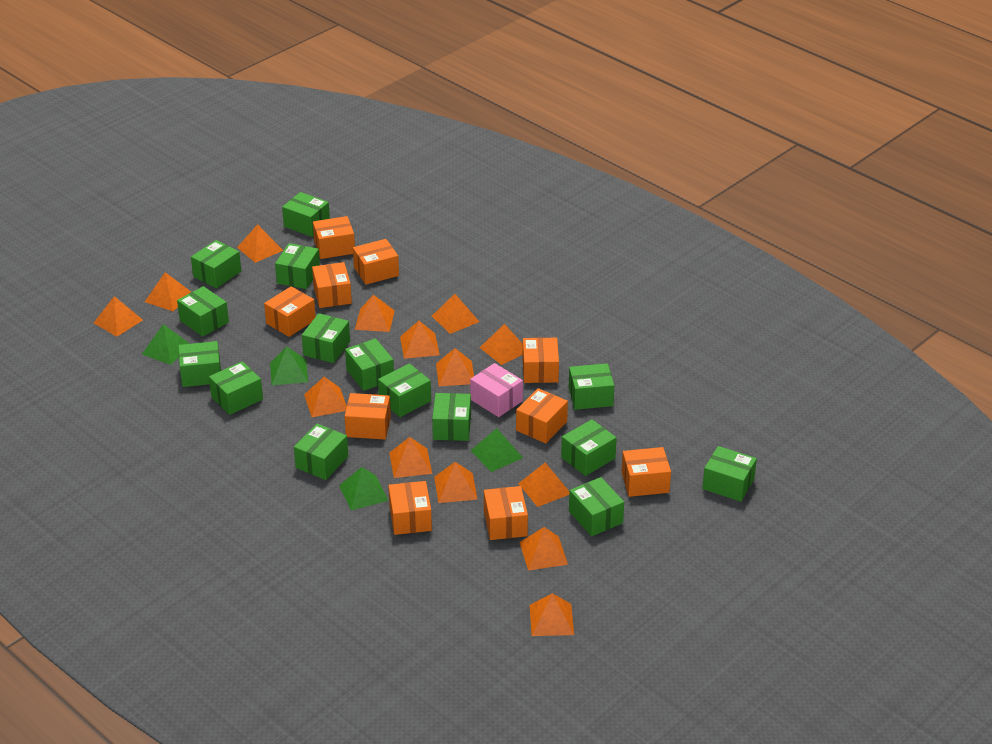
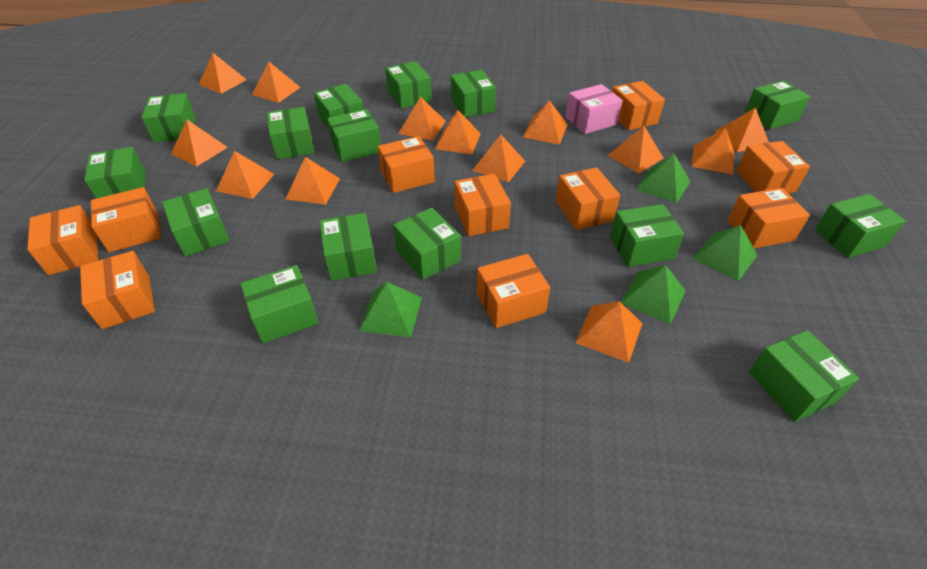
orange pyramid: [94,296,143,337] [145,272,191,311] [237,224,283,263] [304,377,347,417] [355,295,395,332] [389,437,432,478] [400,321,440,359] [432,294,479,334] [434,462,478,503] [436,348,474,386] [479,324,523,365] [518,463,569,507] [519,527,568,571] [530,593,574,636] = 14 -> [171,120,228,167] [198,53,247,94] [216,151,275,199] [252,61,301,103] [286,157,340,205] [398,97,446,140] [435,110,481,154] [472,134,525,182] [523,100,567,145] [575,301,643,363] [608,126,664,173] [691,128,734,175] [715,108,769,152] = 13

